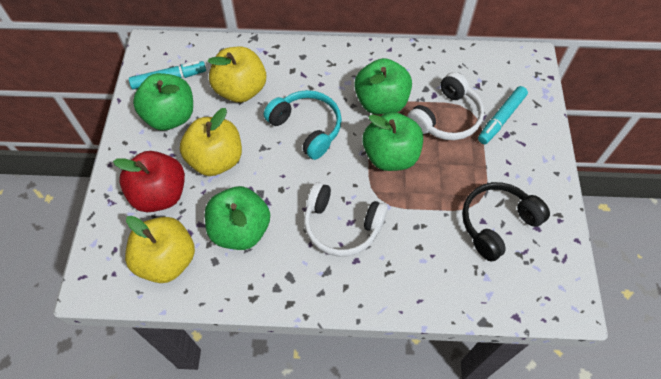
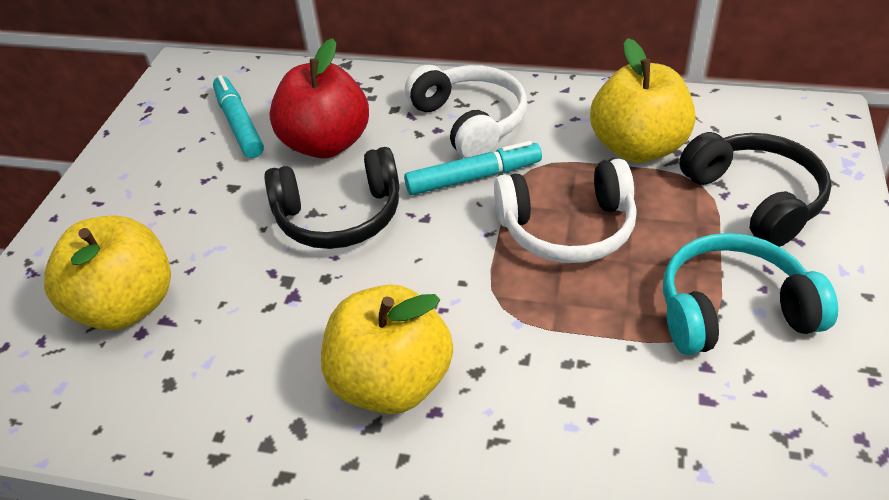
black headphones: [462,182,550,262] = 1 -> [264,147,399,249] [679,132,832,247] = 2
green apple: [133,73,193,131] [205,186,270,250] [354,58,412,115] [363,112,423,171] = 4 -> none = 0

